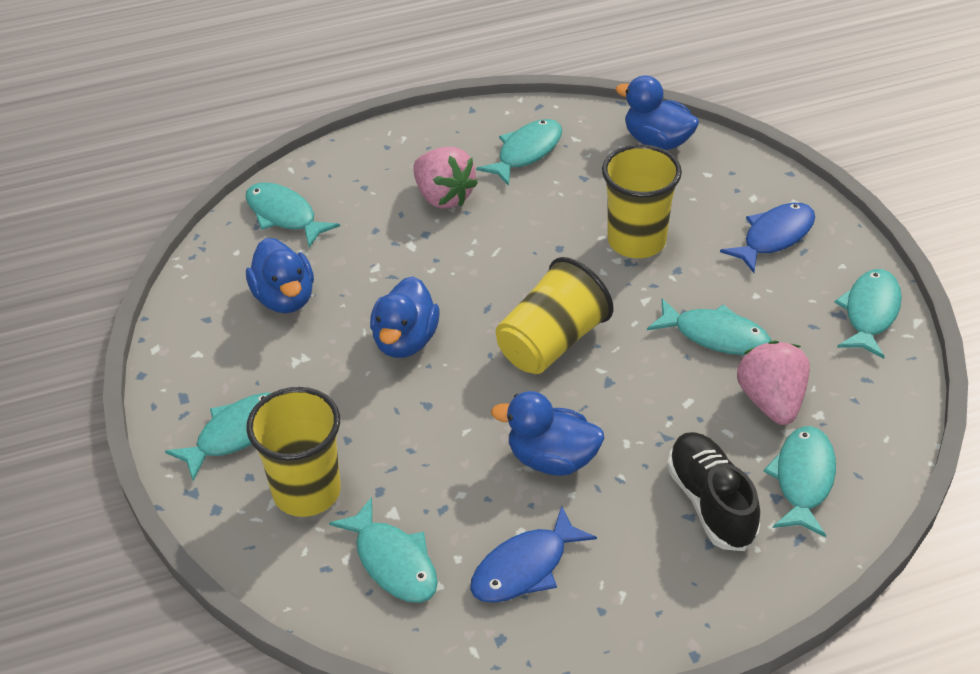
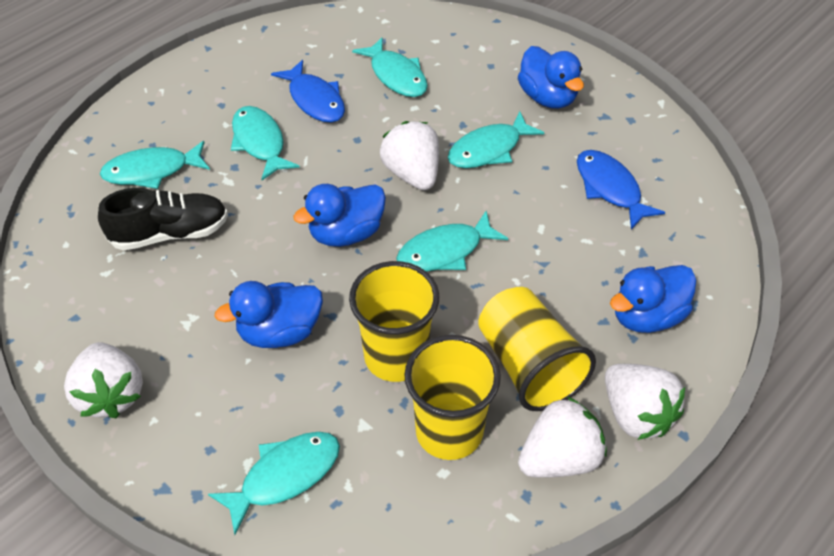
pink strawberry: [413,147,478,208] [737,341,810,425] = 2 -> none = 0
turquoise fish: [165,393,271,481] [245,182,340,247] [329,497,438,603] [476,119,562,186] [647,298,771,355] [763,426,836,537] [834,269,902,359] = 7 -> [100,141,210,189] [208,432,340,535] [231,106,300,180] [352,38,428,97] [396,211,508,272] [448,111,545,168] = 6
white strawberry: none = 0 -> [64,342,143,418] [380,121,439,190] [518,396,607,478] [605,364,685,440] = 4

